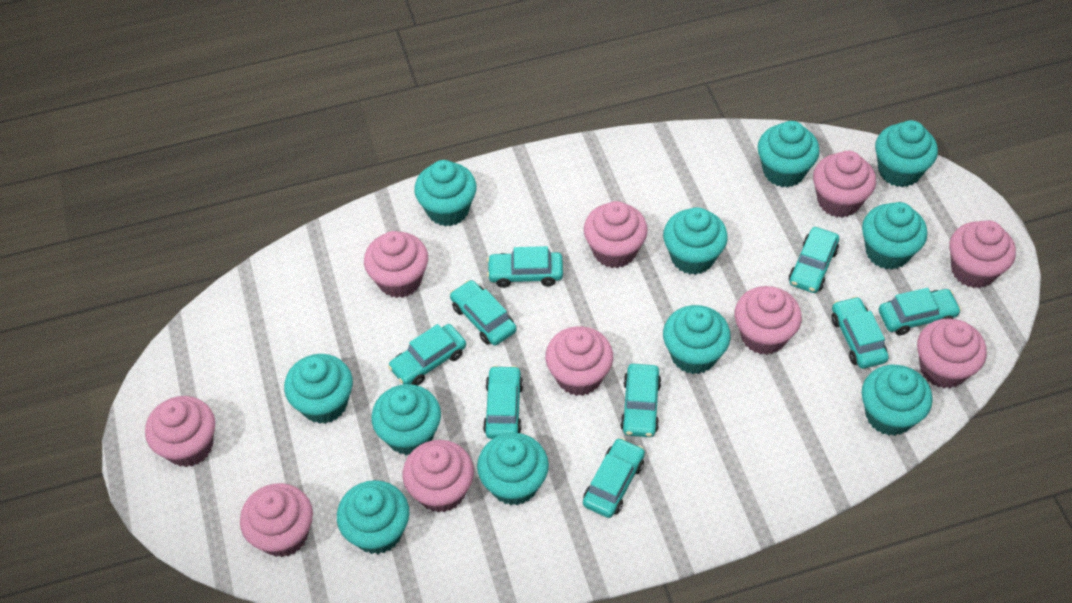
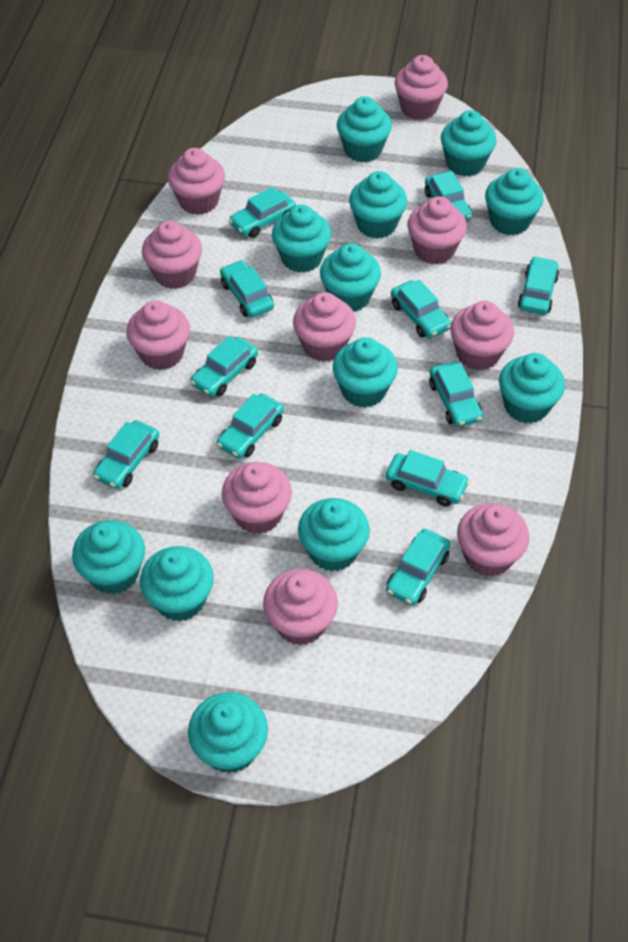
turquoise car: [388,324,466,386] [450,280,516,346] [483,365,523,439] [487,246,563,288] [583,438,645,518] [620,364,661,437] [789,227,839,293] [832,296,889,369] [879,288,961,336] = 9 -> [93,420,159,489] [190,336,258,397] [217,394,284,459] [220,260,274,318] [229,187,296,238] [386,450,470,507] [386,529,451,606] [391,279,451,338] [425,171,472,221] [429,362,483,427] [518,256,559,315] = 11
turquoise cupcake: [284,354,353,424] [337,480,410,554] [371,384,441,455] [414,160,476,226] [477,433,549,505] [663,207,728,275] [663,305,731,374] [758,121,820,188] [862,202,928,270] [862,365,933,436] [875,120,938,187] = 11 -> [72,520,145,595] [140,546,214,622] [188,692,268,773] [272,205,331,273] [298,498,370,572] [320,243,381,311] [333,337,398,408] [337,96,392,163] [349,171,407,239] [441,110,497,177] [485,168,543,235] [499,353,565,423] = 12

